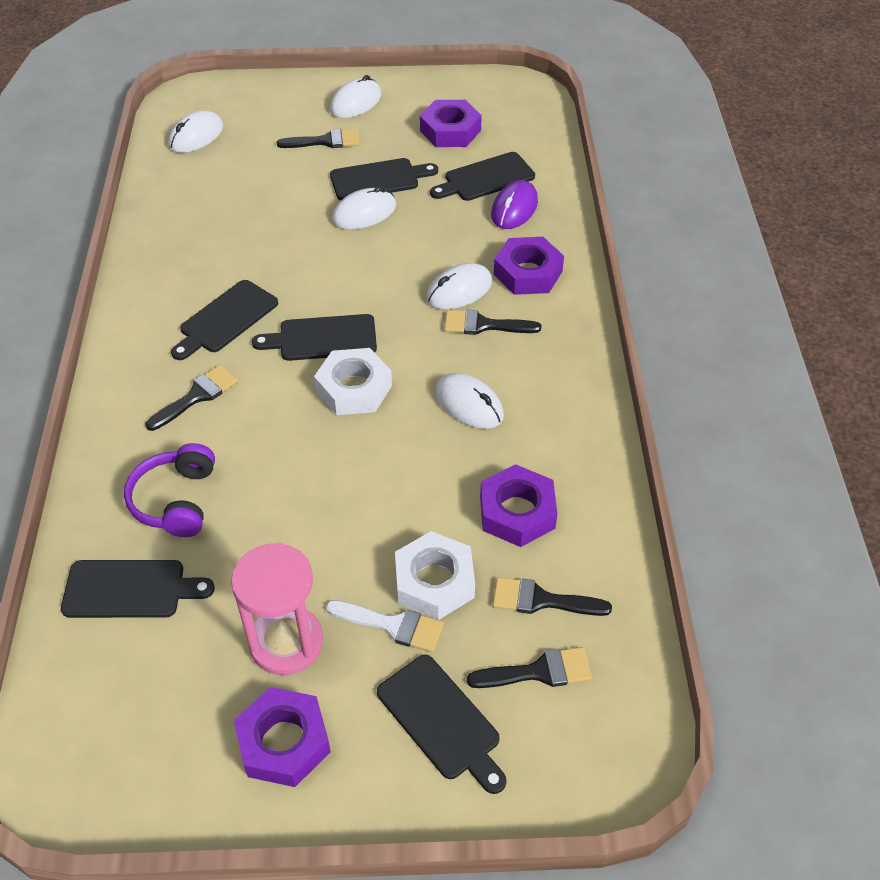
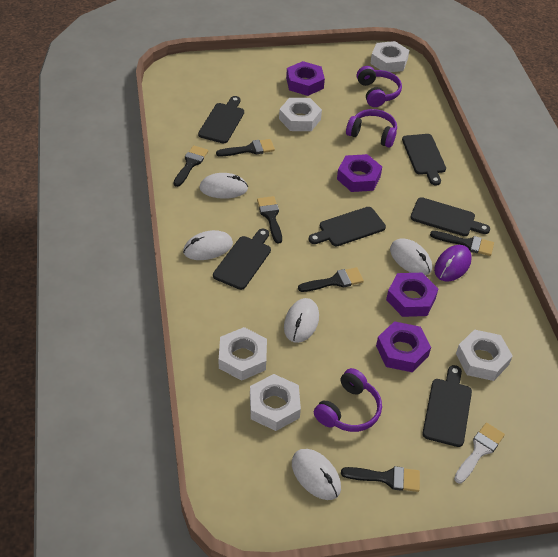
black brush: [146,365,238,431] [277,129,360,148] [444,310,541,335] [467,647,592,688] [493,577,612,616] = 5 -> [174,145,208,187] [216,139,275,157] [257,196,282,244] [298,267,364,292] [341,466,420,492] [430,231,494,256] = 6
pink hourglass: [231,543,323,675] = 1 -> none = 0
purple headphones: [124,443,215,537] = 1 -> [314,368,382,432] [346,109,397,148] [357,66,402,107] = 3
white nut: [314,348,392,415] [395,531,475,620] = 2 -> [219,327,267,381] [250,374,301,431] [279,98,322,131] [370,41,409,72] [456,329,513,381] = 5

